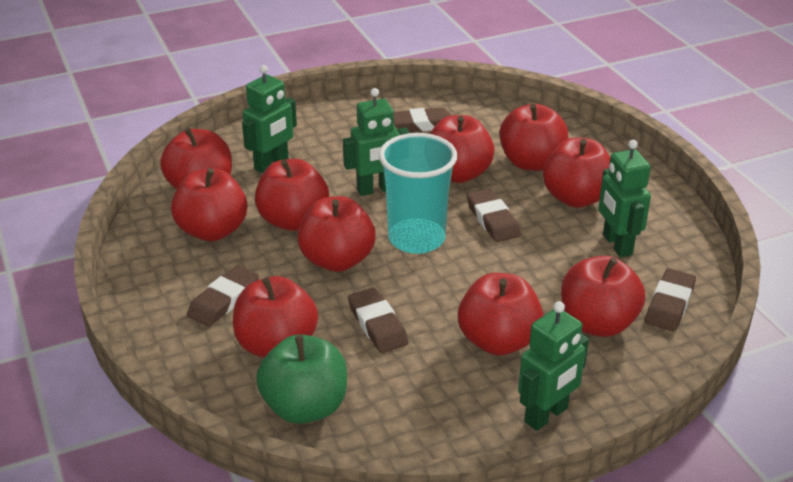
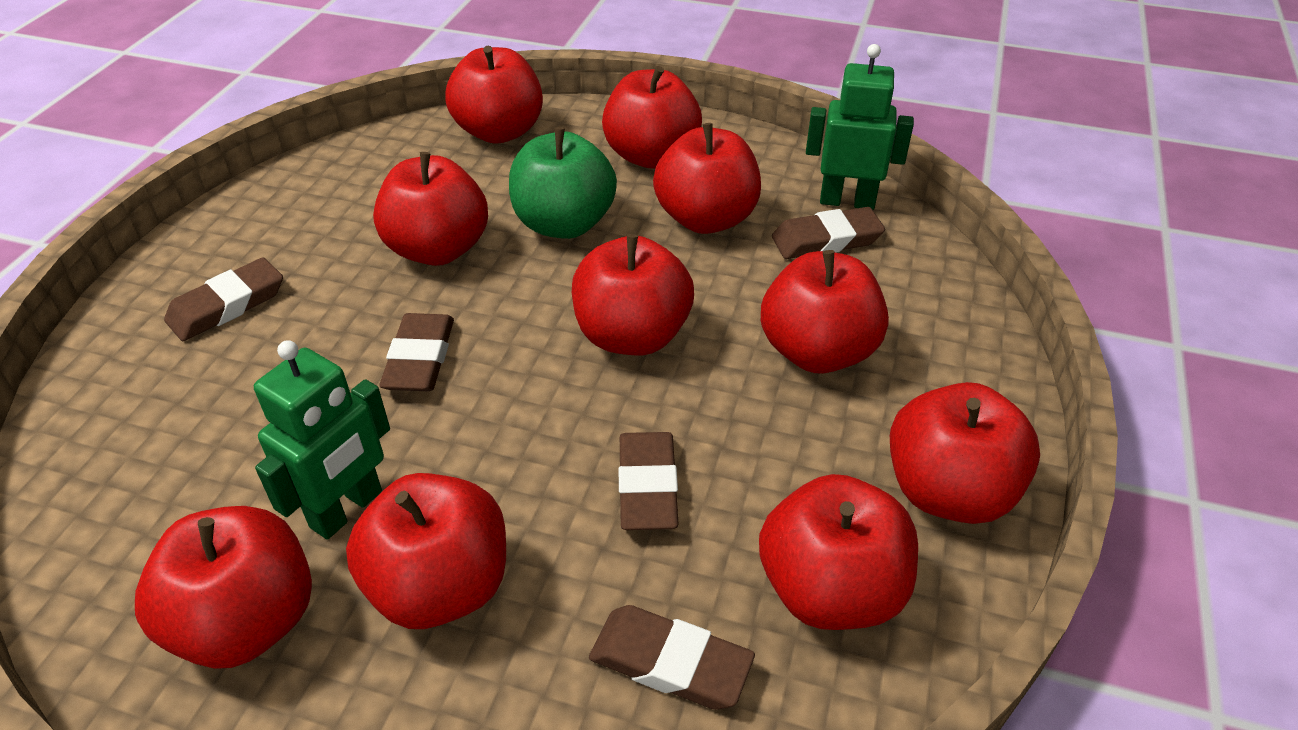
green robot: [242,65,297,174] [343,88,409,196] [518,301,589,431] [598,140,651,257] = 4 -> [254,340,390,540] [806,44,914,210] = 2
turquoise cup: [379,133,457,254] = 1 -> none = 0

